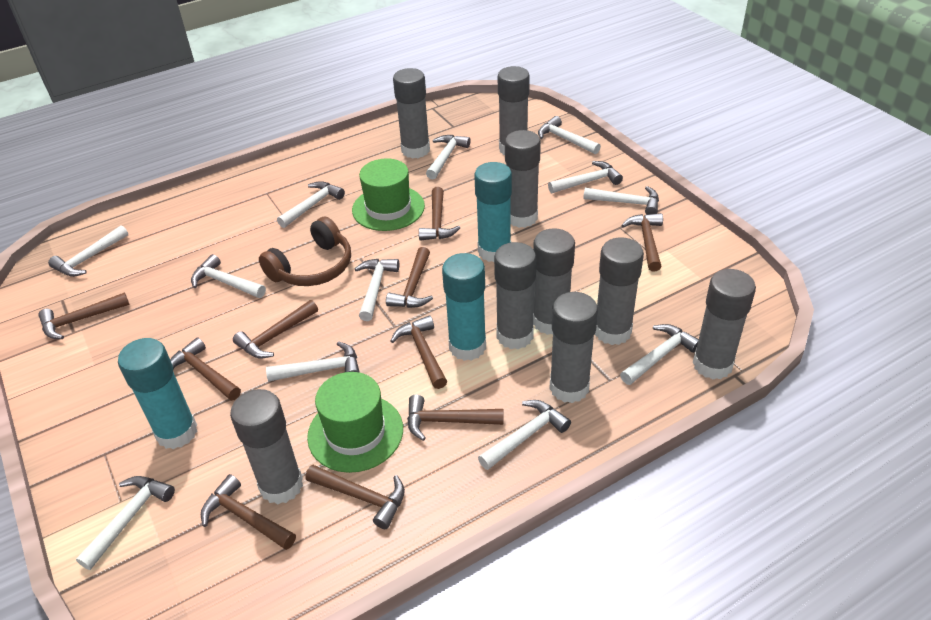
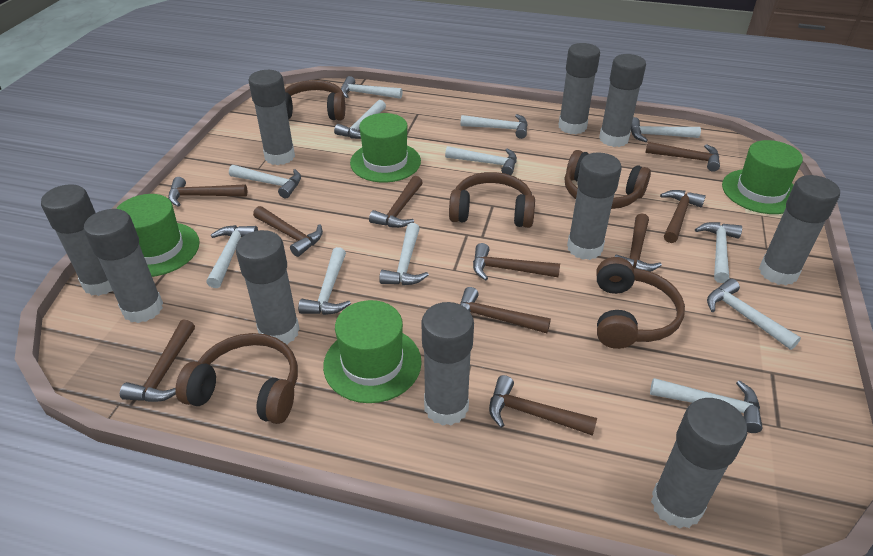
brown headphones: [259,217,351,286] = 1 -> [175,333,298,424] [285,80,345,120] [449,172,535,228] [565,150,651,209] [596,257,685,349] = 5
green hat: [307,372,403,473] [352,158,425,231] = 2 -> [116,194,200,277] [323,300,422,403] [350,113,421,183] [722,140,803,214] = 4
grey glue stick: [230,389,303,504] [393,68,430,159] [494,242,537,349] [498,66,530,155] [505,130,541,228] [533,228,575,335] [549,292,598,403] [595,238,644,345] [693,269,756,379] = 9 -> [41,184,113,296] [84,209,163,323] [236,230,300,345] [248,70,295,165] [421,302,474,426] [558,43,600,134] [567,152,622,260] [599,54,646,147] [651,398,747,529] [759,175,840,285] = 10
turquoise glue stick: [118,338,197,449] [442,253,486,361] [474,162,512,262] = 3 -> none = 0

